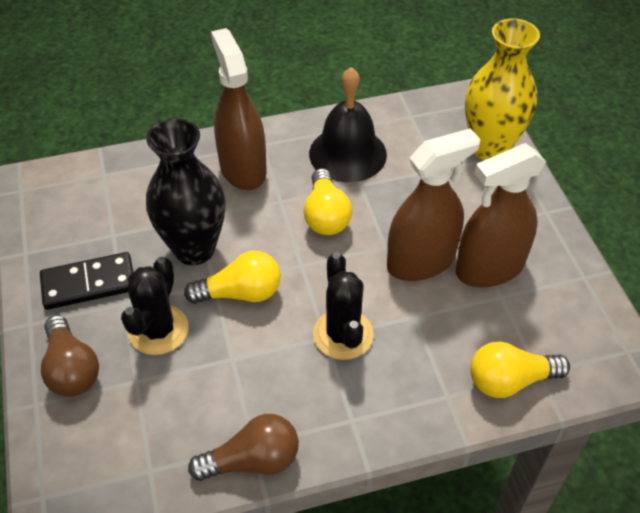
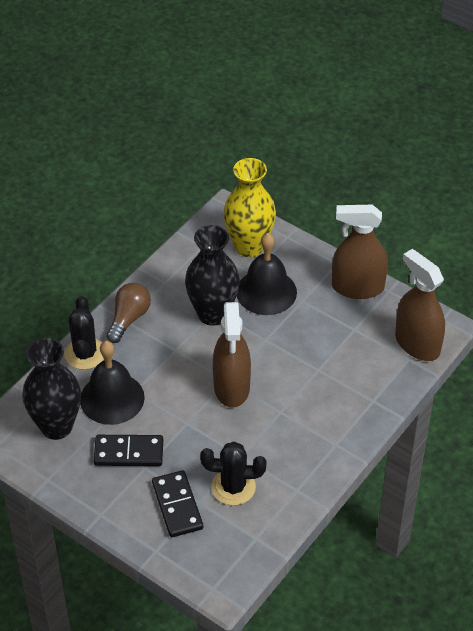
black bell: [309,67,387,182] = 1 -> [80,341,145,425] [237,233,297,315] = 2
black domino: [40,252,133,310] = 1 -> [94,435,163,466] [152,470,203,537] = 2
black vase: [146,118,226,265] = 1 -> [22,338,81,440] [185,225,240,326] = 2
brown light bulb: [41,315,99,397] [188,414,299,481] = 2 -> [106,283,151,343] = 1
yellow light bulb: [184,251,281,303] [304,168,352,235] [470,342,570,398] = 3 -> none = 0

